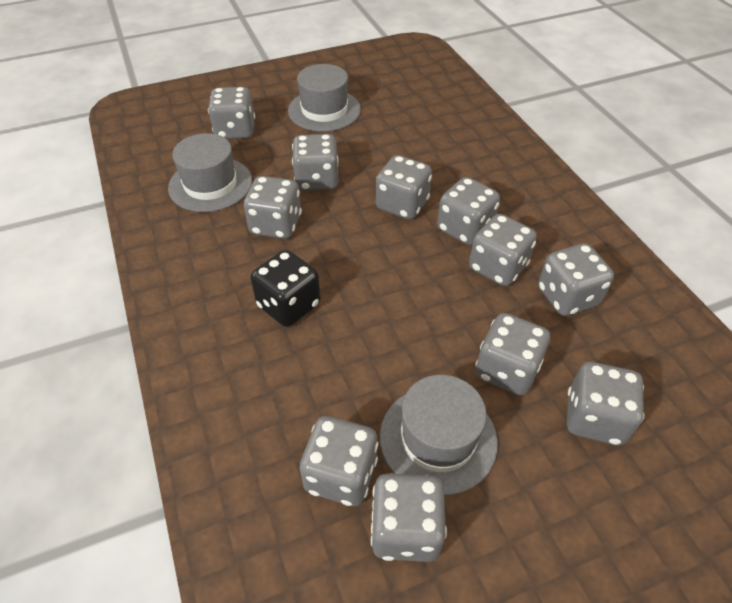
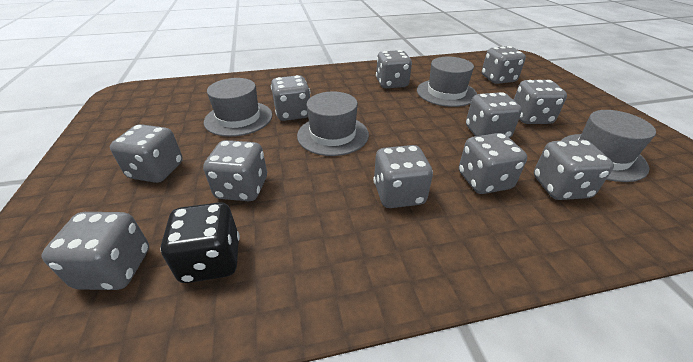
grey hat: [168,133,252,212] [288,64,361,132] [380,375,498,495] = 3 -> [204,78,272,137] [297,91,369,156] [417,56,477,107] [561,110,656,182] = 4

